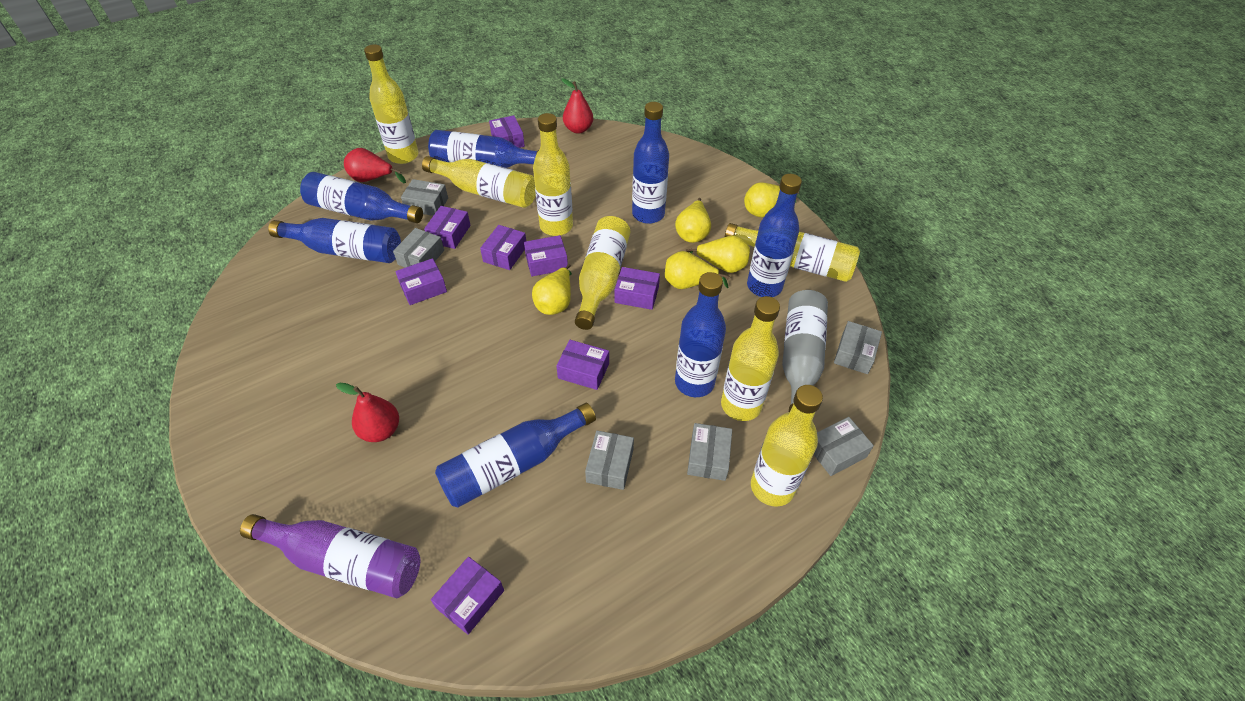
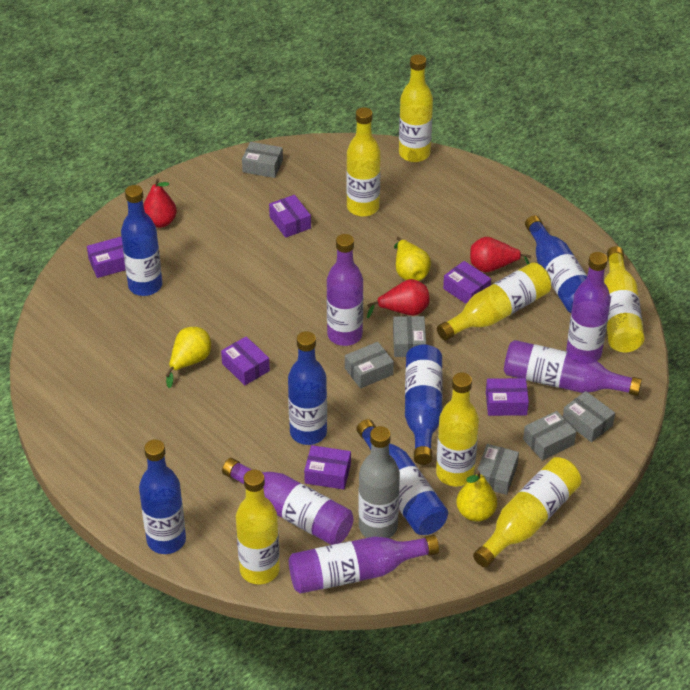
blue bottle: [268,218,401,263] [300,172,423,223] [428,130,539,168] [435,403,596,507] [632,102,669,224] [675,272,726,397] [747,174,802,297] = 7 -> [121,185,162,296] [139,439,186,554] [288,331,327,445] [356,419,448,535] [405,344,443,465] [525,215,587,313] = 6
purple bottle: [240,514,420,598] = 1 -> [222,458,353,545] [289,535,439,594] [327,234,363,346] [504,340,642,396] [566,252,611,361] = 5
purple box: [395,258,447,305] [424,206,471,249] [431,557,504,635] [480,225,526,270] [489,115,525,148] [524,235,568,276] [556,340,609,390] [615,267,660,310] = 8 -> [87,237,126,278] [221,336,270,385] [269,195,311,238] [304,445,351,490] [443,261,491,304] [486,378,529,416] = 6
yellow pear: [532,264,572,315] [665,251,730,289] [675,198,711,243] [686,235,750,273] [744,182,799,218] = 5 -> [165,327,211,388] [394,237,431,281] [456,470,497,521] = 3

